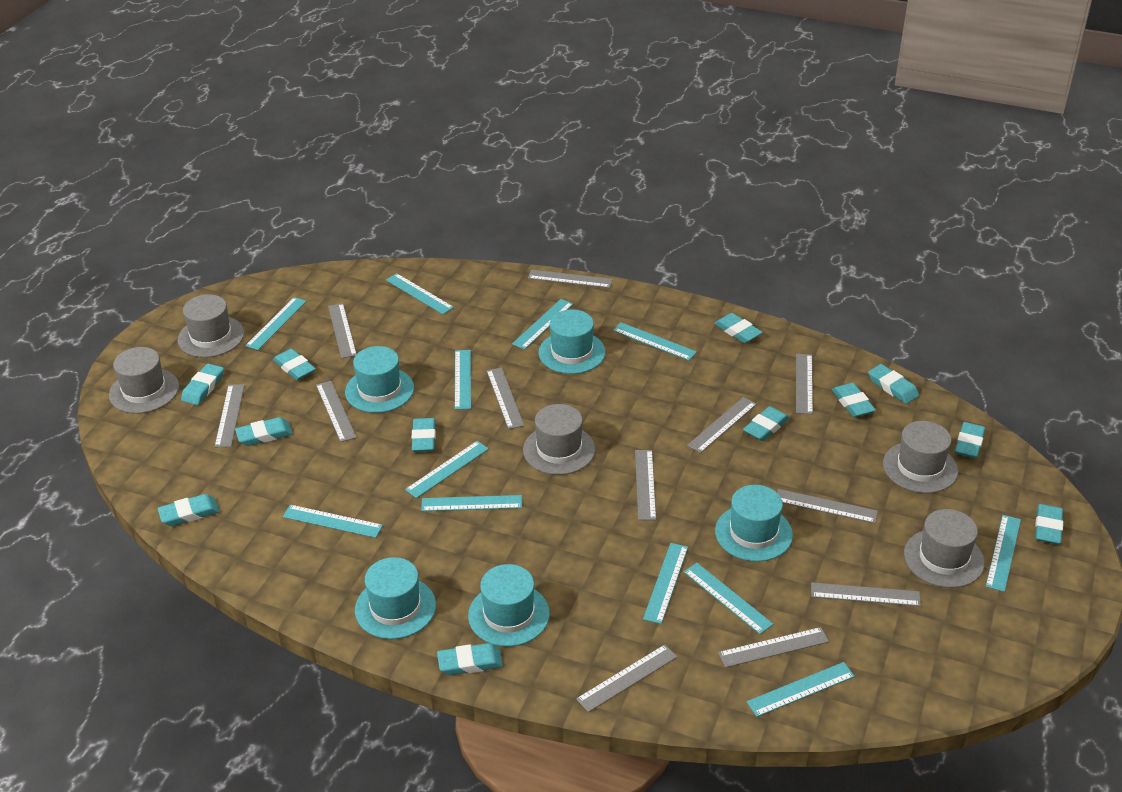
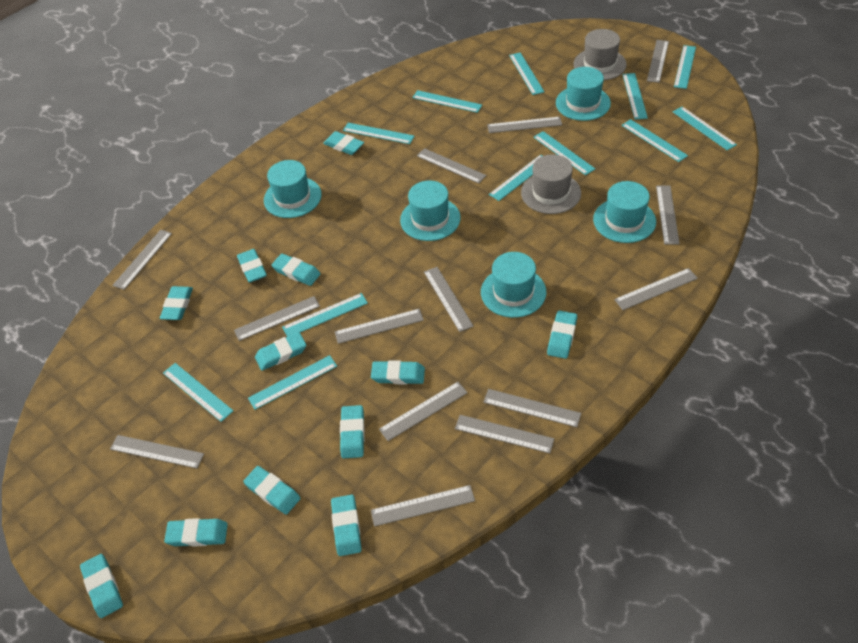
grey hat: [109,347,179,414] [177,294,244,358] [523,404,595,475] [883,421,958,493] [904,509,985,588] = 5 -> [521,154,581,214] [574,29,627,80] = 2
grey ruler: [215,384,245,447] [316,381,357,442] [328,303,357,358] [487,368,524,429] [528,270,613,288] [576,645,677,712] [635,450,656,520] [687,397,757,453] [718,627,829,668] [777,489,878,523] [796,354,813,414] [811,582,921,606] = 12 -> [110,435,204,469] [112,230,172,290] [234,296,320,341] [335,309,424,344] [371,485,475,527] [379,382,468,441] [417,148,486,184] [424,267,474,332] [455,415,554,453] [483,389,581,427] [487,117,562,133] [614,268,698,310] [647,40,669,83] [656,186,680,245] = 14

